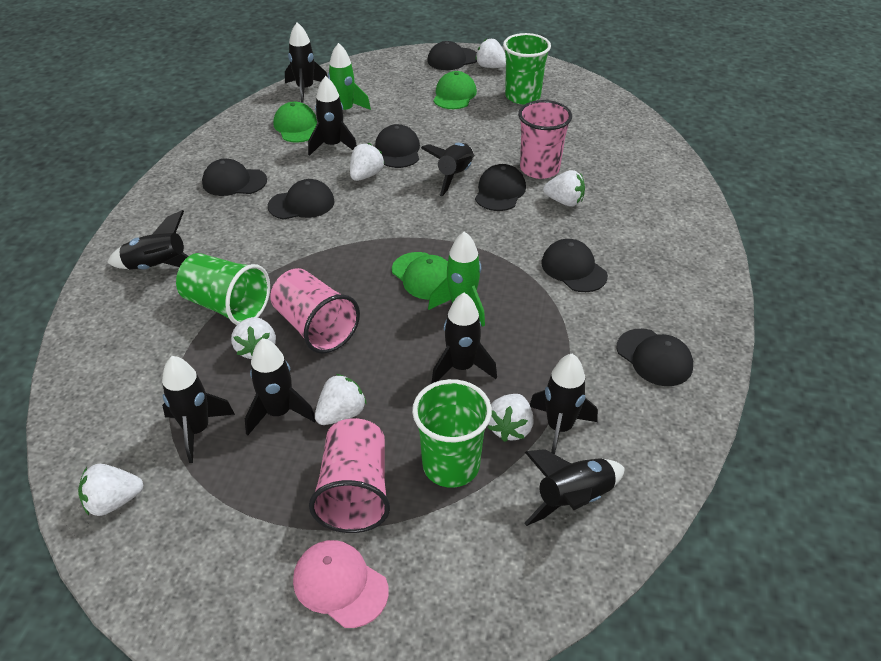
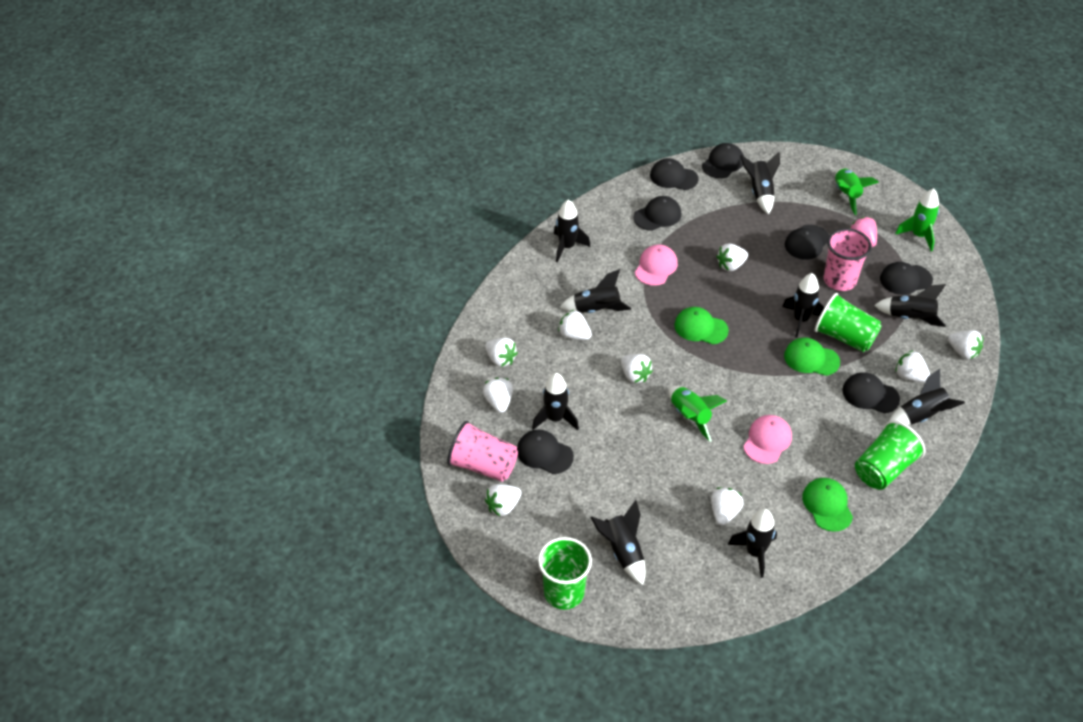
green rocket: [328,43,371,110] [428,231,485,326] = 2 -> [669,386,727,442] [835,168,879,215] [895,188,939,251] = 3
pink cap: [293,540,389,628] = 1 -> [635,245,678,286] [743,415,792,464] = 2
pink cup: [270,268,360,353] [309,418,390,533] [518,100,572,179] = 3 -> [447,421,518,482] [824,228,872,291] = 2
pink strawberry: none = 0 -> [850,217,877,247] = 1
white strawberry: [78,464,143,516] [231,317,276,359] [315,374,367,425] [350,143,385,181] [475,39,506,68] [487,394,533,442] [543,170,585,207] = 7 -> [483,378,513,413] [485,338,518,367] [485,484,521,516] [558,310,592,340] [621,354,653,383] [711,487,744,525] [716,243,748,271] [895,350,930,382] [948,330,983,359] = 9

